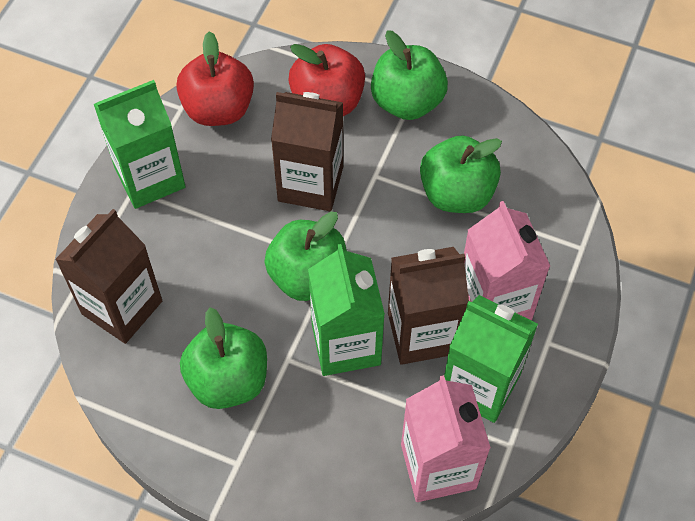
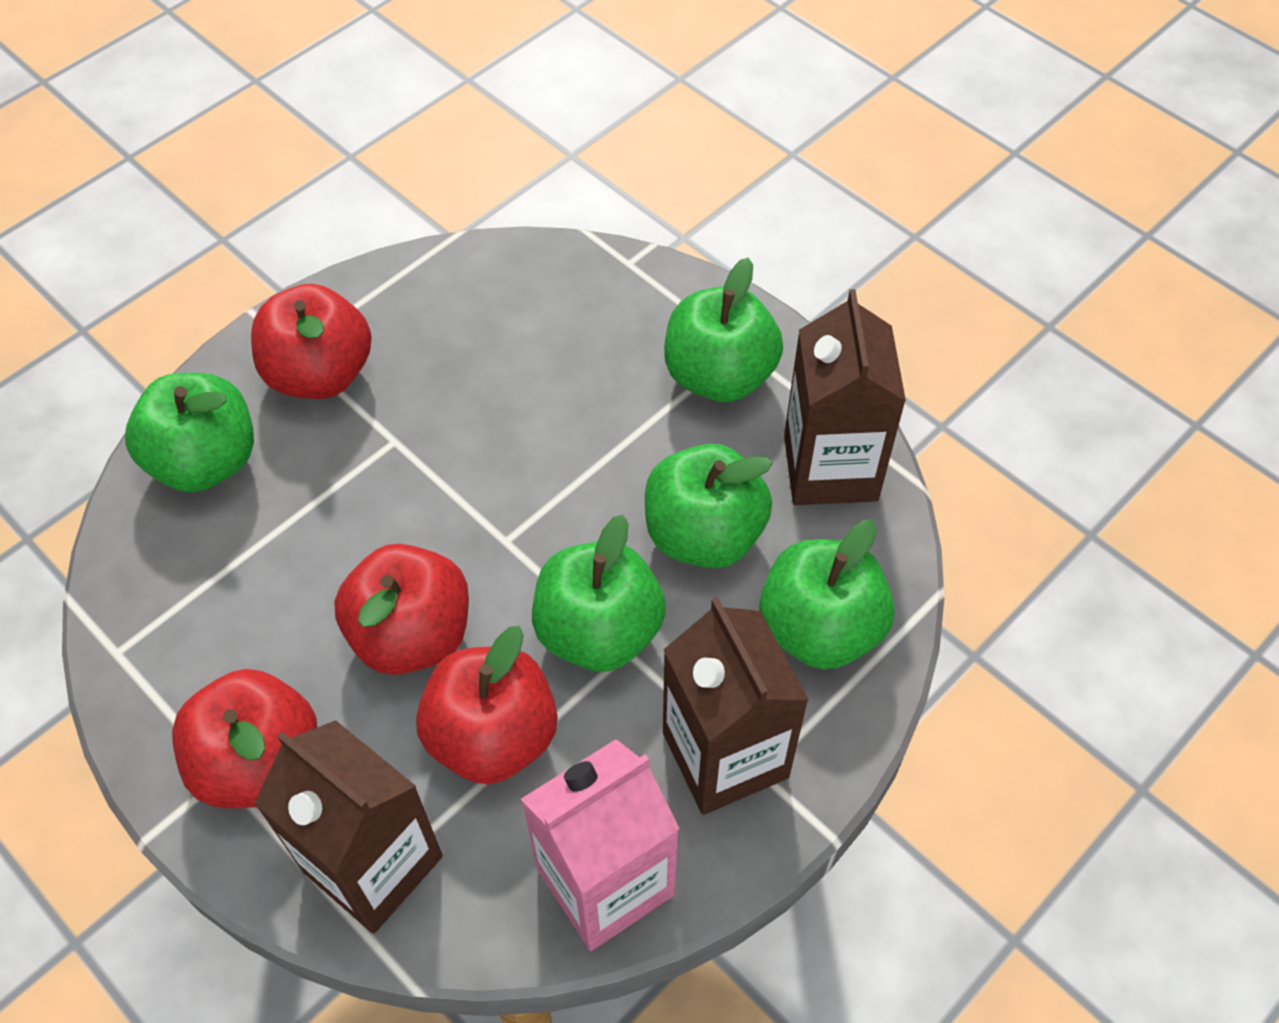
green apple: [180,307,267,409] [264,212,347,301] [371,30,448,120] [420,135,502,213] = 4 -> [125,373,254,492] [532,515,666,672] [645,444,773,568] [664,258,783,402] [759,520,895,670] = 5
green carton: [94,80,186,209] [308,244,385,376] [444,295,538,423] = 3 -> none = 0
pink carton: [401,375,491,502] [464,201,550,320] = 2 -> [521,739,680,951] = 1
red apple: [176,31,254,126] [288,44,365,116] = 2 -> [172,669,317,808] [251,284,372,399] [334,544,469,675] [416,626,557,784] = 4

